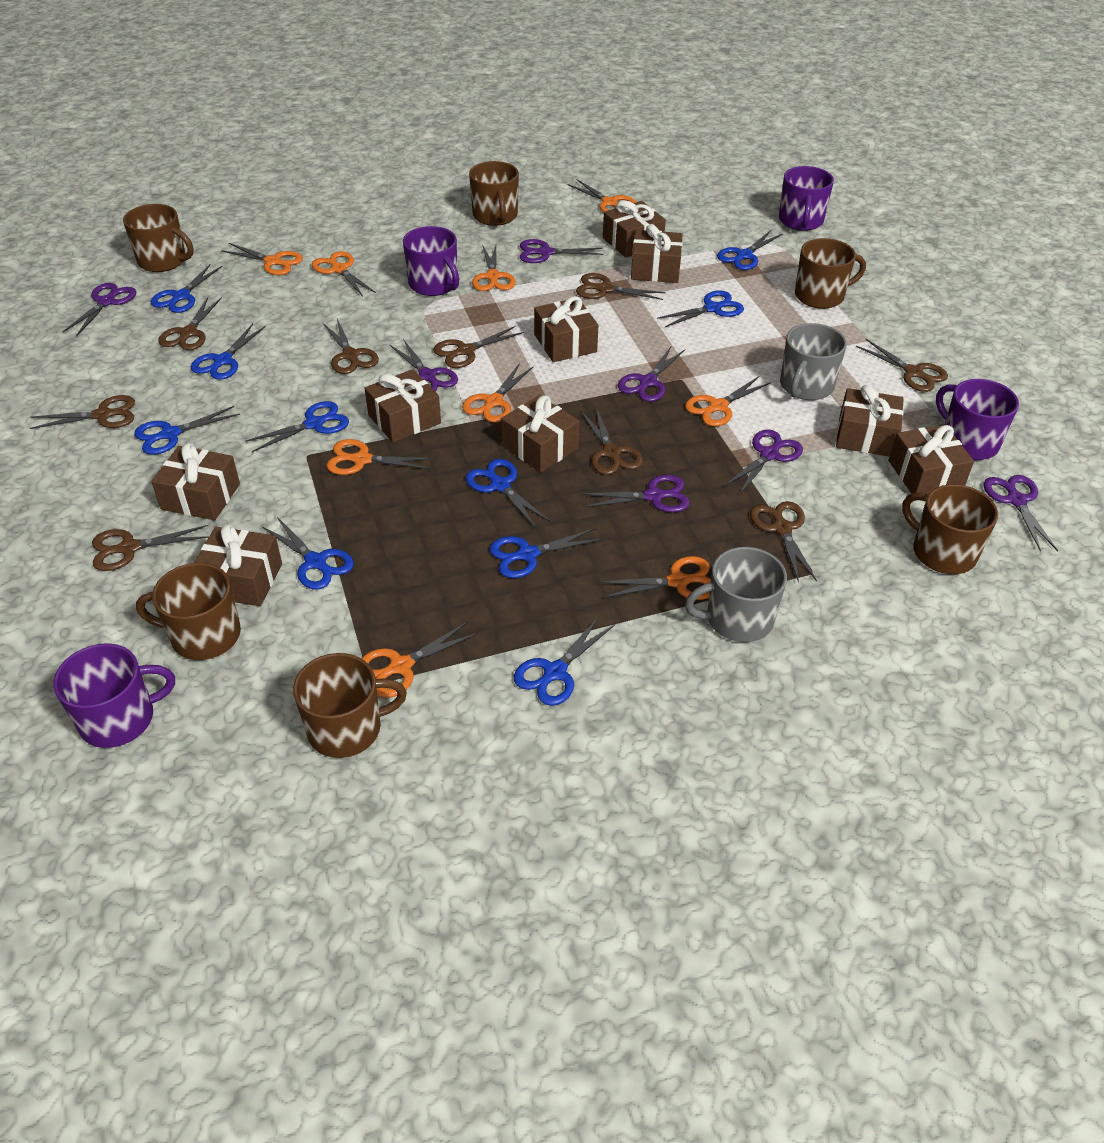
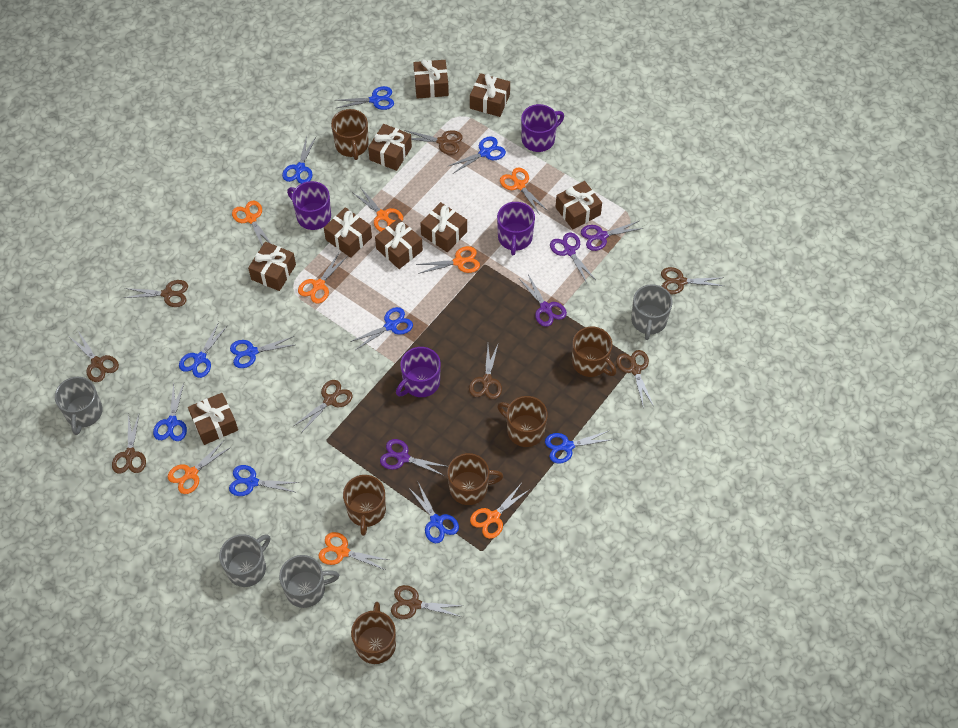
grey mug: [685,547,787,642] [780,323,847,400] = 2 -> [55,377,103,435] [219,534,270,587] [279,555,339,608] [631,284,673,340] = 4
orange scissors: [221,243,303,275] [312,251,376,296] [326,439,434,475] [361,622,479,698] [462,363,534,422] [472,245,516,291] [567,179,636,212] [599,556,711,600] [685,376,771,426] = 9 -> [168,441,231,494] [232,201,271,245] [298,253,348,304] [319,532,389,570] [353,187,403,232] [416,246,480,274] [470,484,529,539] [500,168,548,215] = 8
purple scissors: [63,283,136,337] [390,339,458,392] [520,239,603,263] [580,475,690,513] [618,345,685,402] [725,429,803,495] [984,475,1058,552] = 7 -> [380,439,448,476] [519,274,567,327] [550,233,596,283] [581,221,644,251] = 4

